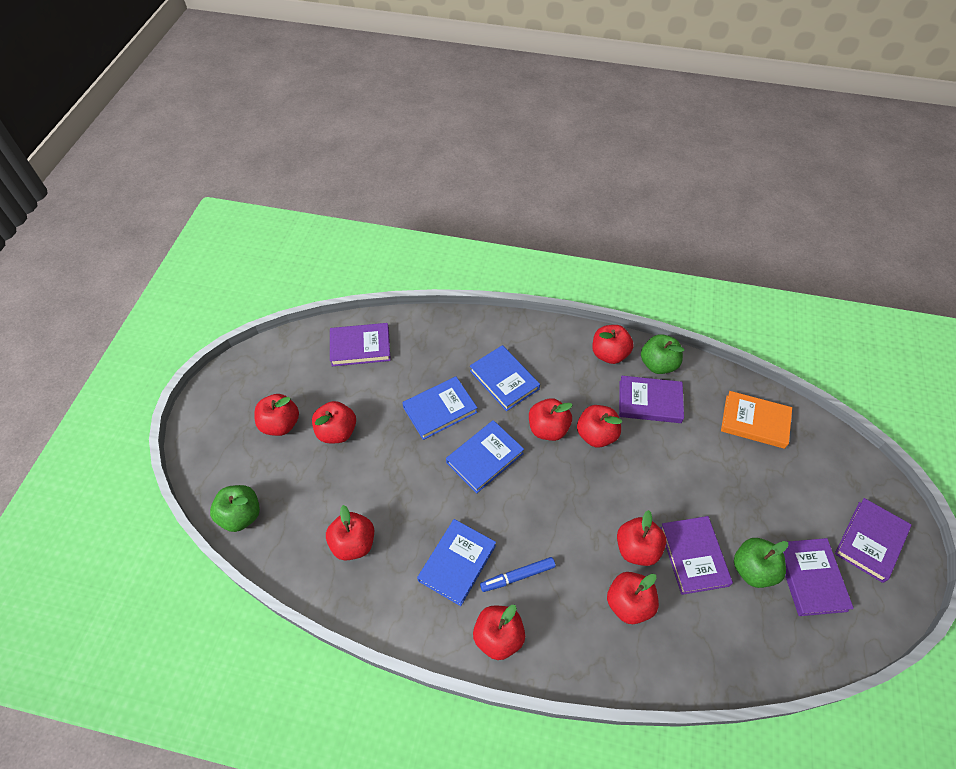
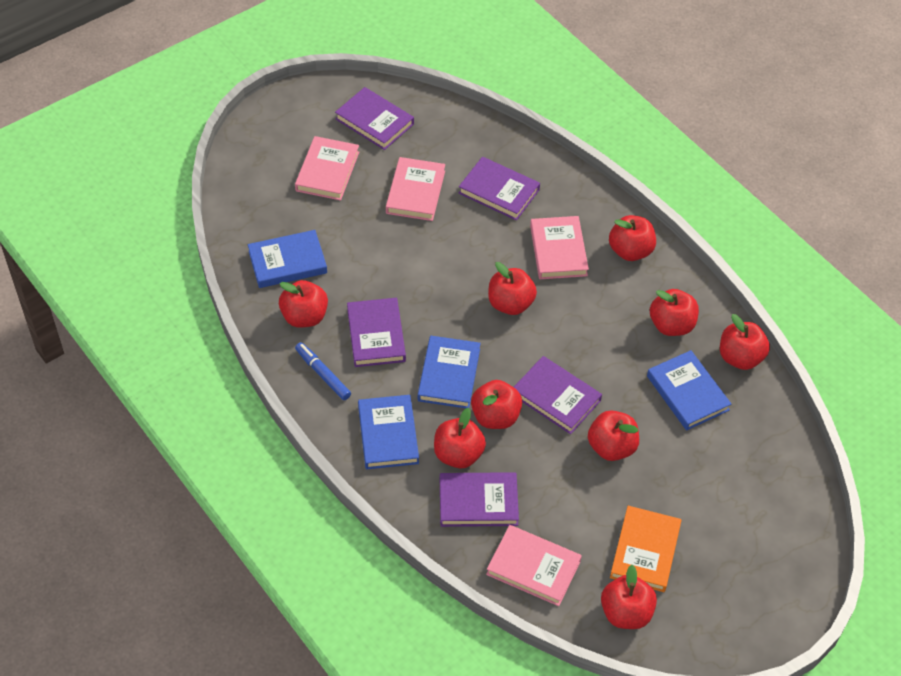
green apple: [210,485,260,532] [641,334,684,374] [734,538,788,588] = 3 -> none = 0
pink book: none = 0 -> [295,136,359,201] [386,157,445,221] [486,525,582,606] [530,216,589,279] = 4

